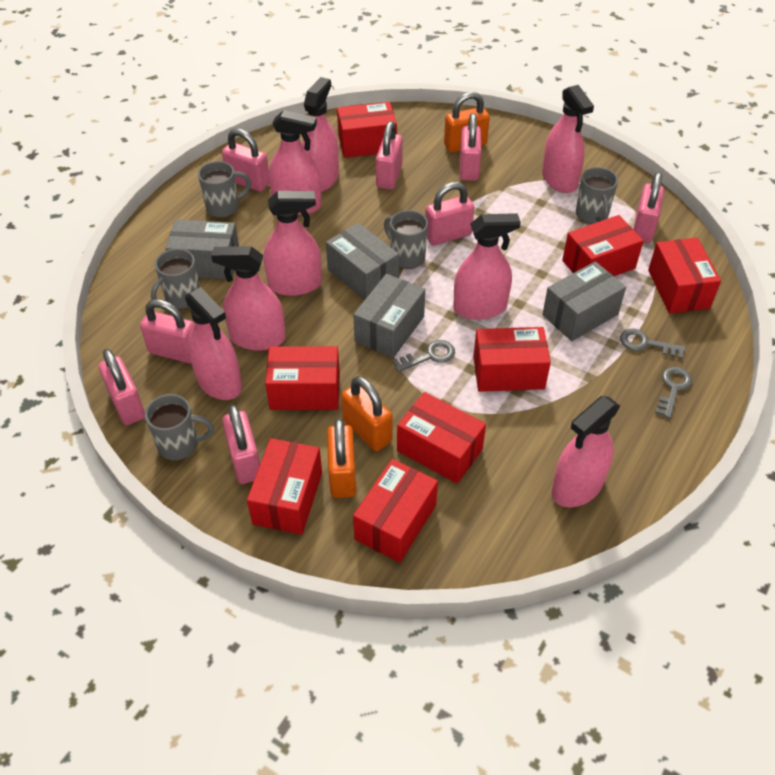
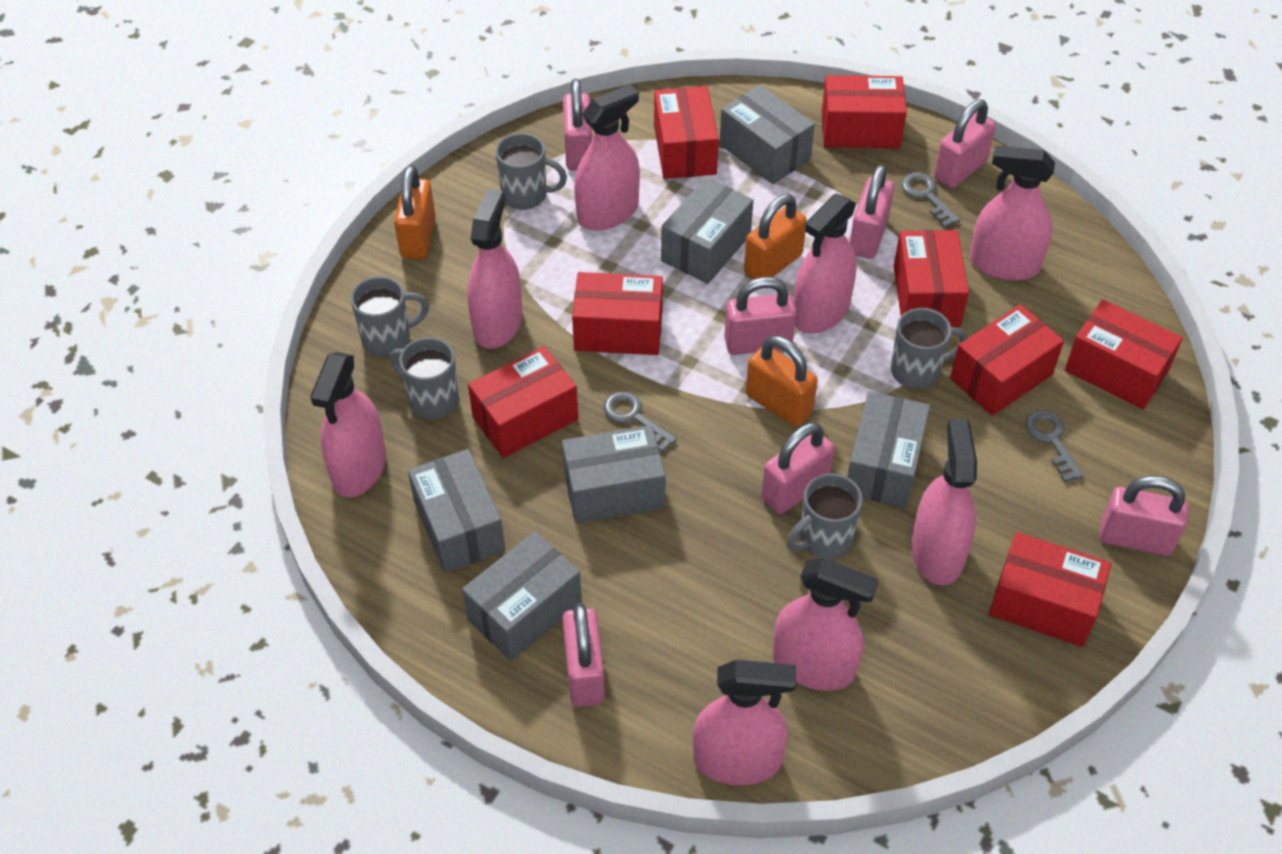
grey box: [165,220,239,279] [326,223,399,300] [353,274,425,358] [542,261,626,341] = 4 -> [408,449,505,573] [462,531,582,661] [562,425,666,524] [661,178,753,284] [720,85,815,184] [848,391,930,508] = 6
pink padlock: [99,349,145,425] [140,299,194,363] [222,128,270,192] [222,404,260,484] [376,121,403,190] [425,182,474,246] [460,113,481,181] [633,172,664,243] = 8 -> [562,603,605,707] [563,79,592,171] [724,277,796,355] [761,422,835,514] [850,165,894,259] [934,100,996,188] [1099,476,1189,556] = 7

